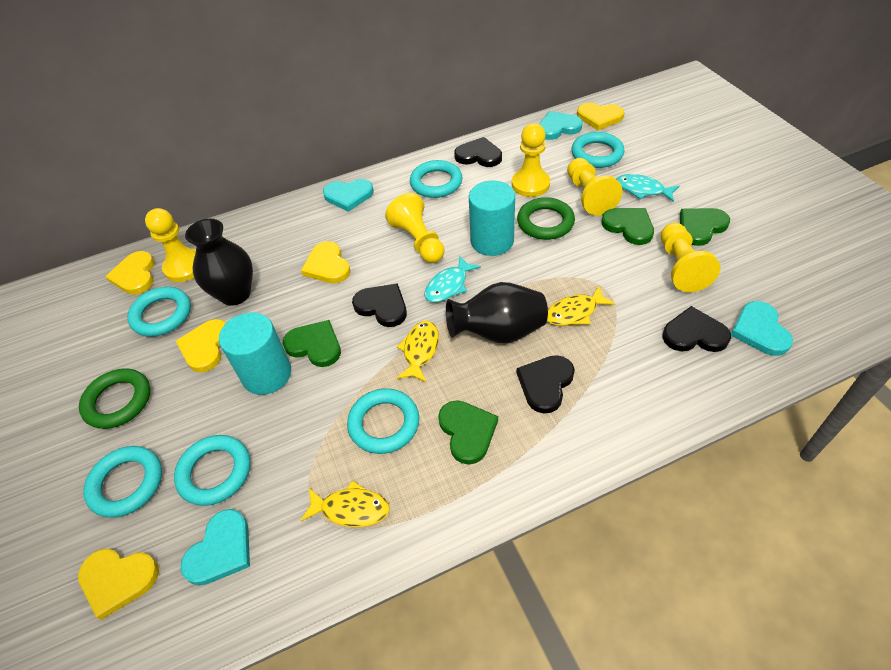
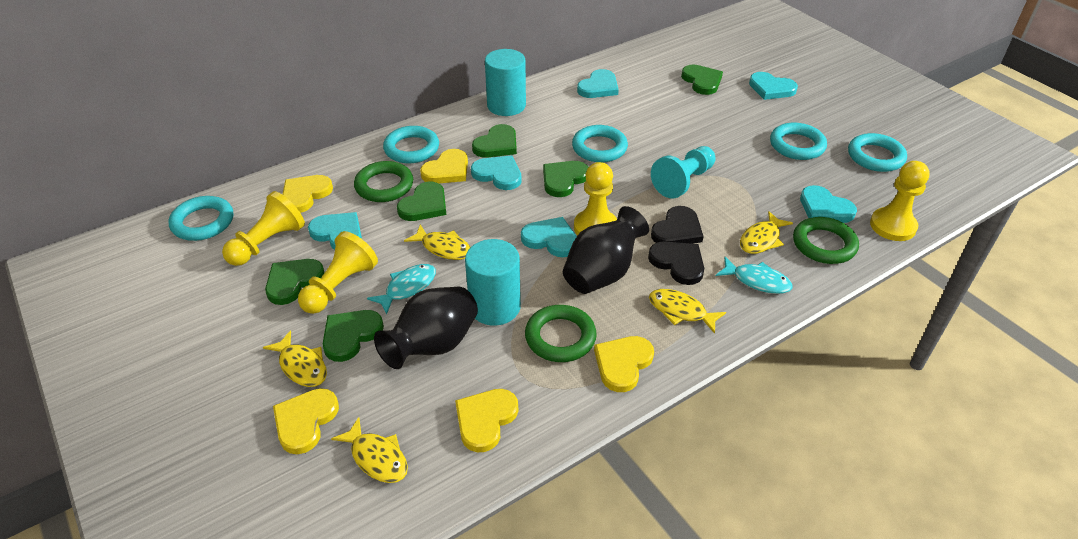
black heart: [352,283,407,327] [454,137,502,167] [517,355,575,413] [662,306,731,352] = 4 -> [648,241,704,285] [651,206,704,244] = 2
green heart: [283,320,341,367] [438,400,498,465] [601,208,654,245] [680,208,730,246] = 4 -> [265,259,324,305] [323,310,384,362] [397,182,446,221] [472,124,517,158] [543,161,588,197] [681,64,723,95] = 6
green ring: [79,368,150,429] [517,197,575,240] = 2 -> [354,161,413,202] [525,305,597,362] [793,217,859,264] = 3
turquoise heart: [180,509,250,586] [323,179,374,212] [539,111,583,140] [731,301,793,356] = 4 -> [308,212,362,250] [471,155,522,190] [521,217,577,257] [577,69,619,98] [749,72,798,100] [800,185,857,223] = 6
turquoise pawn: none = 0 -> [651,146,716,198] = 1
turquoise ring: [83,446,162,518] [127,287,191,337] [174,435,250,506] [347,388,419,454] [410,160,463,198] [571,132,624,168] = 6 -> [169,196,233,241] [383,126,439,163] [572,125,628,162] [770,123,827,160] [848,133,907,172] = 5
yellow fish: [300,480,390,527] [396,321,439,383] [547,286,615,326] = 3 -> [263,330,327,387] [331,417,408,483] [404,224,470,260] [649,289,726,334] [740,211,793,254] = 5
yellow pawn: [145,208,196,282] [385,193,445,263] [512,123,550,197] [567,158,622,216] [661,223,720,292] = 5 -> [222,191,305,266] [298,231,378,314] [574,162,617,236] [870,161,930,241] = 4

